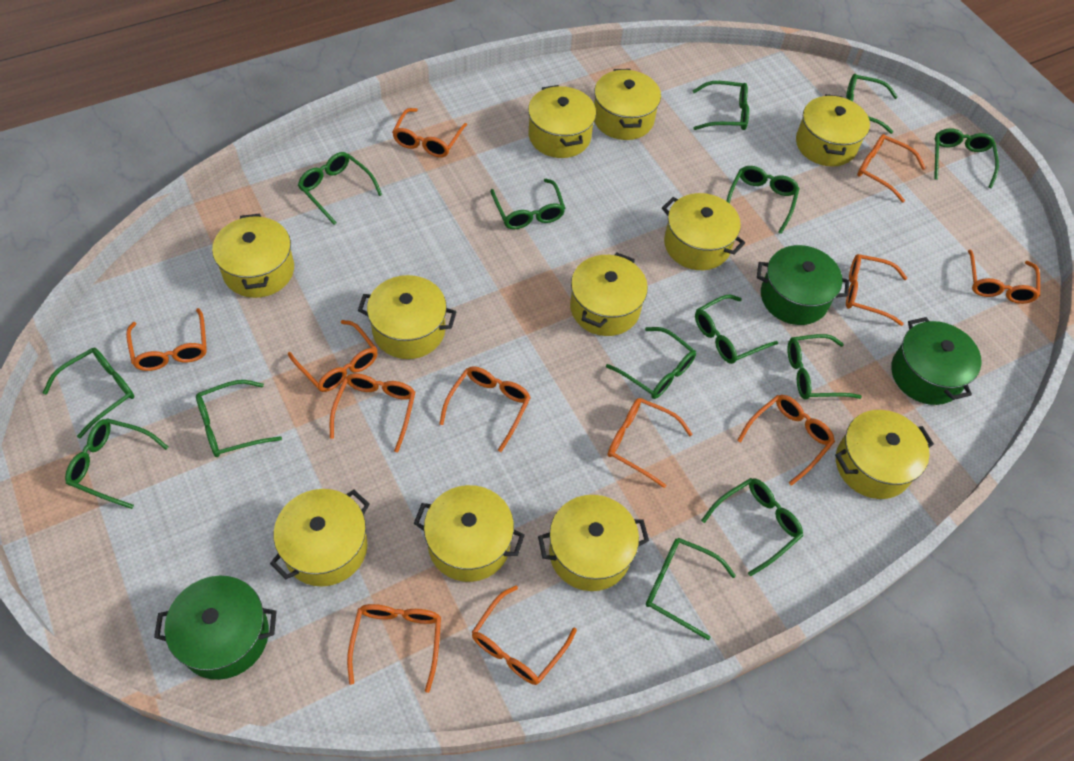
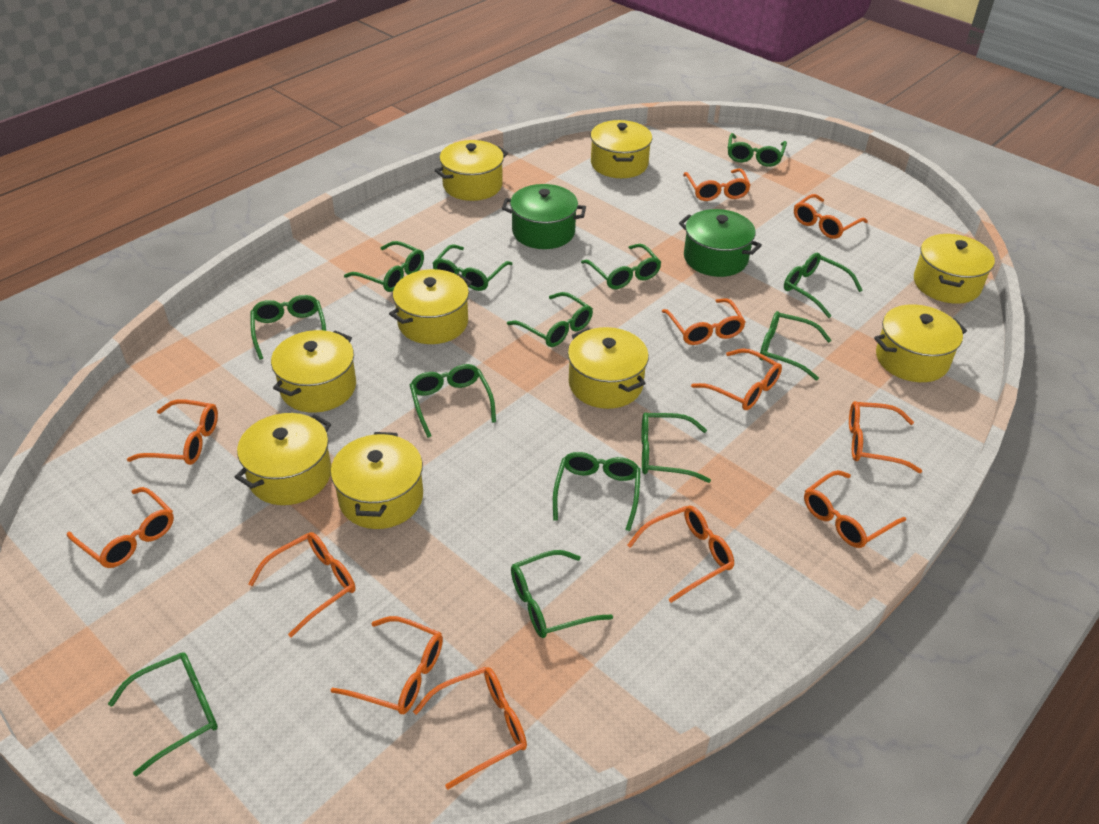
green glasses: [43,348,134,438] [65,418,169,509] [196,380,282,457] [298,152,382,225] [490,179,565,229] [606,327,696,399] [646,538,736,640] [692,81,749,130] [695,295,778,364] [701,478,803,577] [727,166,800,234] [787,334,862,400] [846,74,898,134] [934,128,999,189] = 14 -> [108,653,218,776] [251,295,326,360] [344,241,424,292] [410,364,496,438] [432,244,513,291] [507,292,593,347] [511,550,613,638] [553,452,641,531] [581,244,662,289] [641,412,711,483] [728,133,787,167] [759,311,832,380] [784,253,863,318] = 13
green pot: [154,576,277,680] [757,245,849,325] [891,317,982,405] = 3 -> [502,184,586,249] [679,209,762,277] = 2
yellow pot: [212,214,294,298] [270,489,370,586] [358,275,457,359] [413,485,525,582] [528,85,596,158] [538,495,649,591] [570,253,648,336] [594,69,661,140] [662,193,745,270] [796,94,870,167] [835,410,934,499] = 11 -> [235,413,331,505] [271,330,356,413] [331,432,423,529] [389,269,472,344] [435,140,508,201] [568,327,649,409] [590,120,652,178] [874,304,967,382] [914,234,995,304] = 9

